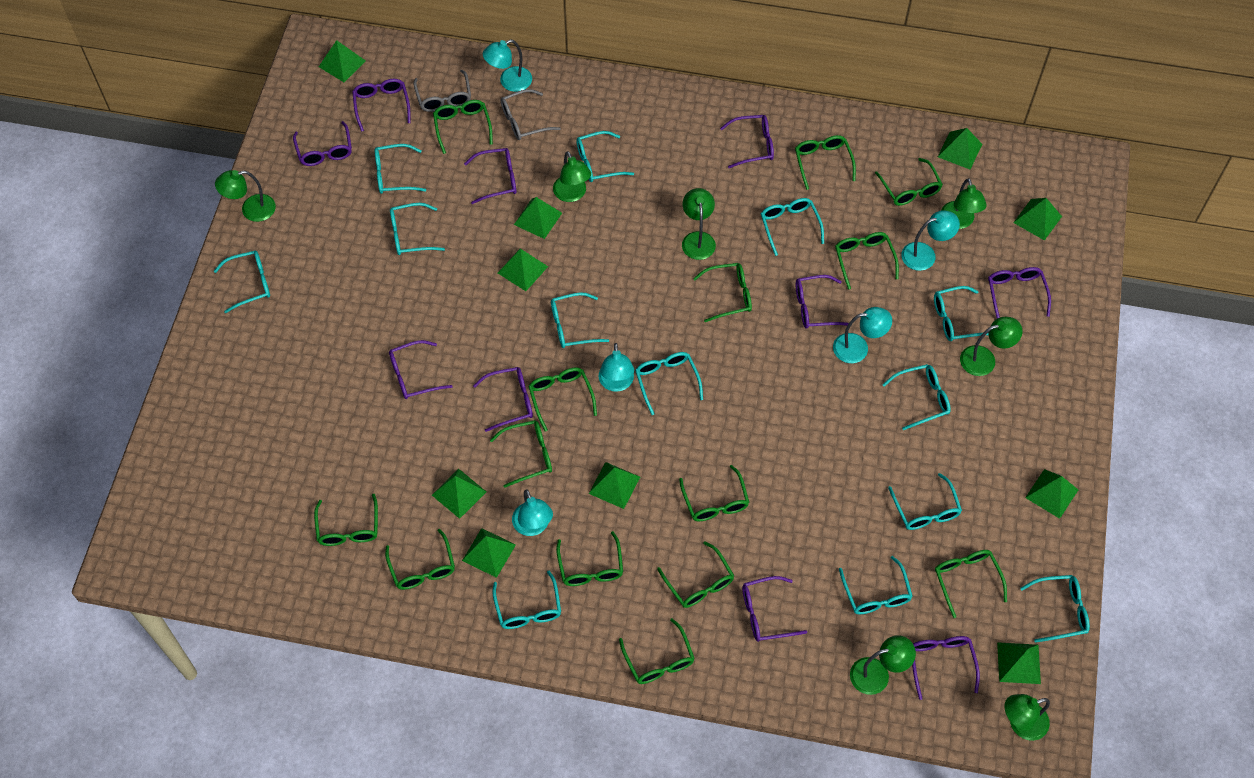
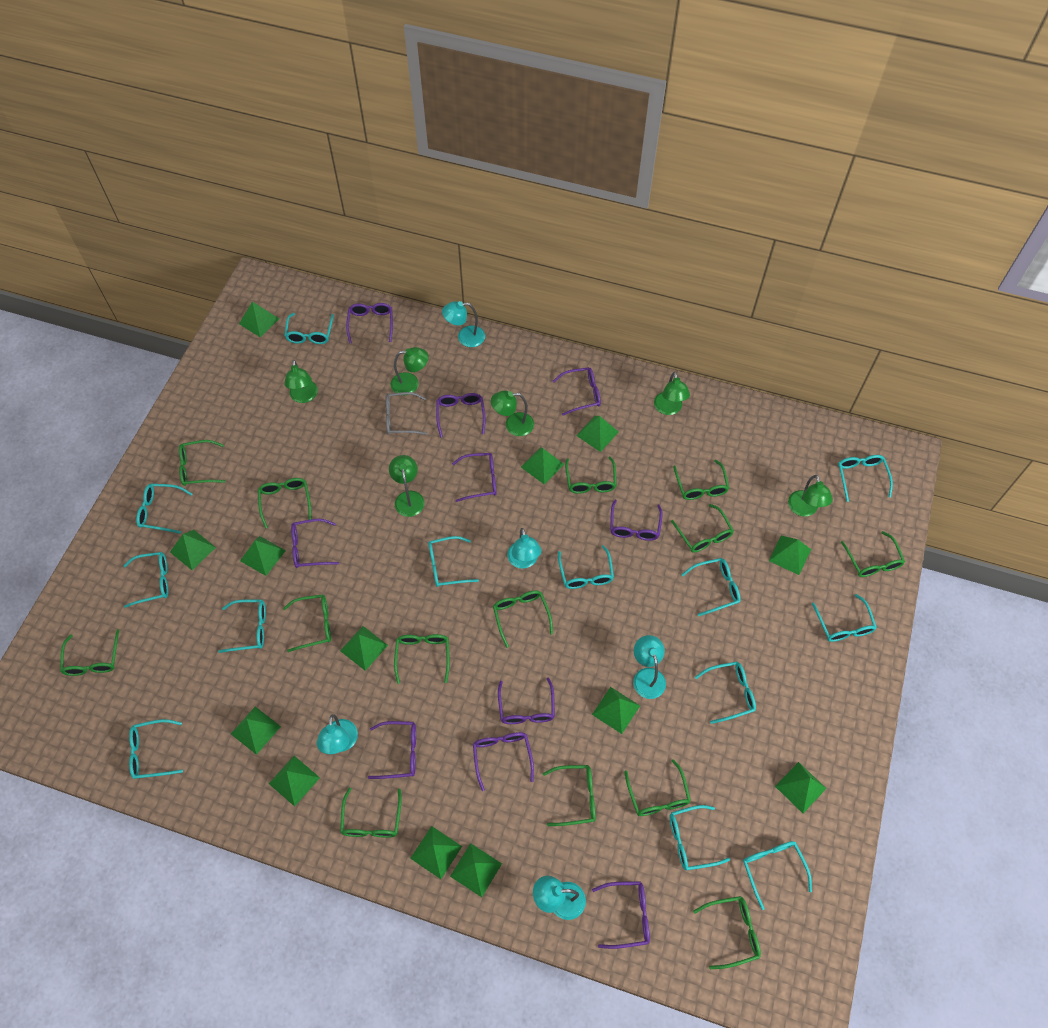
green lamp: [215,170,276,222] [553,151,591,202] [682,188,716,260] [850,635,916,695] [941,178,987,229] [960,317,1023,376] [1005,694,1050,741] = 7 -> [284,360,318,403] [389,455,425,517] [390,347,429,393] [491,391,534,436] [654,372,690,415] [788,475,833,516] = 6
green pyramid: [319,40,366,82] [432,469,486,519] [462,528,516,578] [498,249,548,291] [514,197,562,239] [589,462,640,509] [938,128,982,169] [997,642,1041,684] [1013,198,1062,241] [1025,469,1078,519] = 10 -> [170,530,216,570] [231,707,281,755] [239,302,279,337] [240,536,286,576] [269,756,320,807] [340,626,388,671] [410,826,462,879] [450,843,502,897] [521,447,564,485] [576,416,618,452] [592,687,640,734] [769,536,811,575] [775,762,827,813] = 13
grey glasses: [413,70,471,112] [501,89,561,140] = 2 -> [385,392,428,435] = 1

